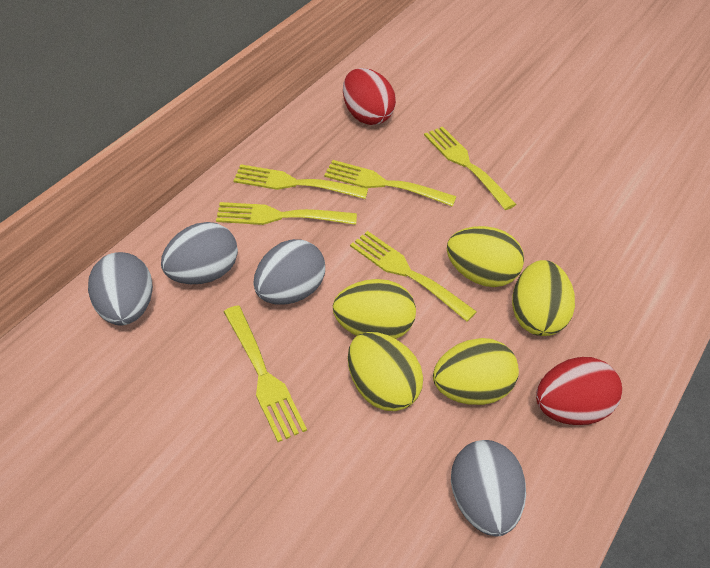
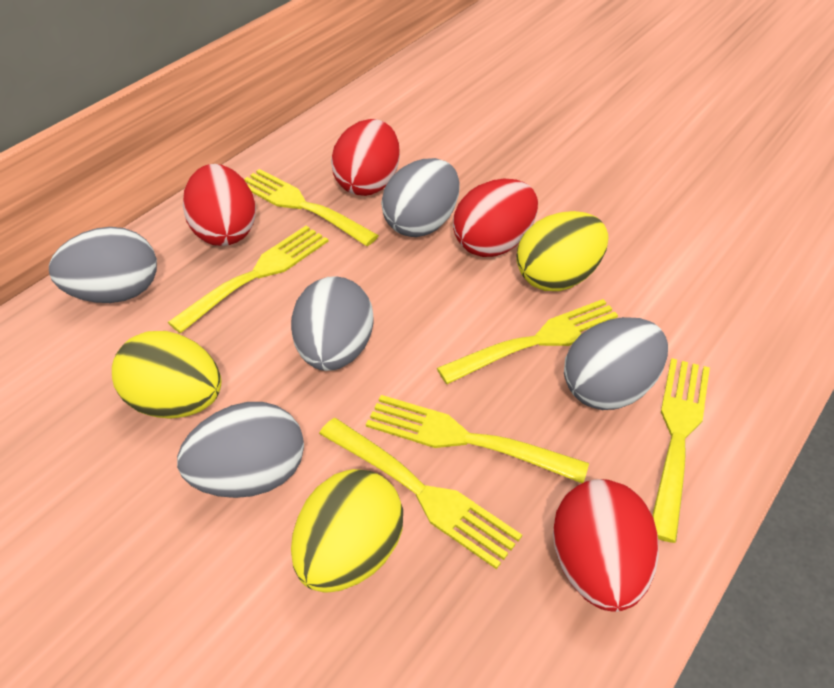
grey egg: [88,252,153,326] [161,222,238,284] [254,239,325,304] [451,440,526,536] = 4 -> [49,227,157,303] [177,402,304,498] [291,276,374,371] [381,158,460,237] [564,317,668,410] = 5
red egg: [343,68,396,125] [536,357,622,425] = 2 -> [183,164,256,246] [331,119,400,196] [453,179,538,257] [553,479,659,612] = 4
yellow egg: [333,279,416,339] [348,332,423,411] [433,338,519,405] [447,226,524,287] [512,260,575,336] = 5 -> [112,331,221,419] [291,469,403,593] [516,211,609,291] = 3

